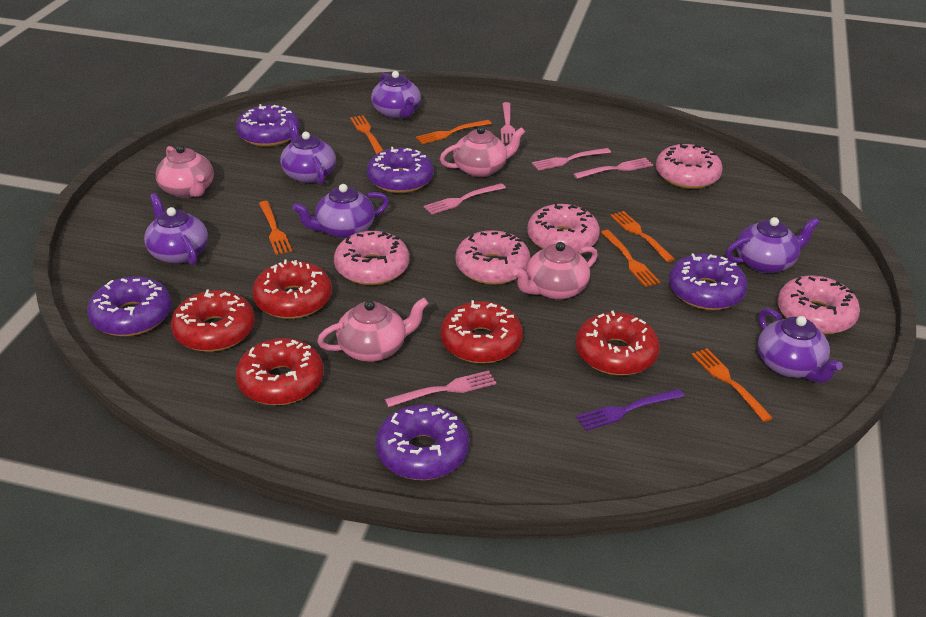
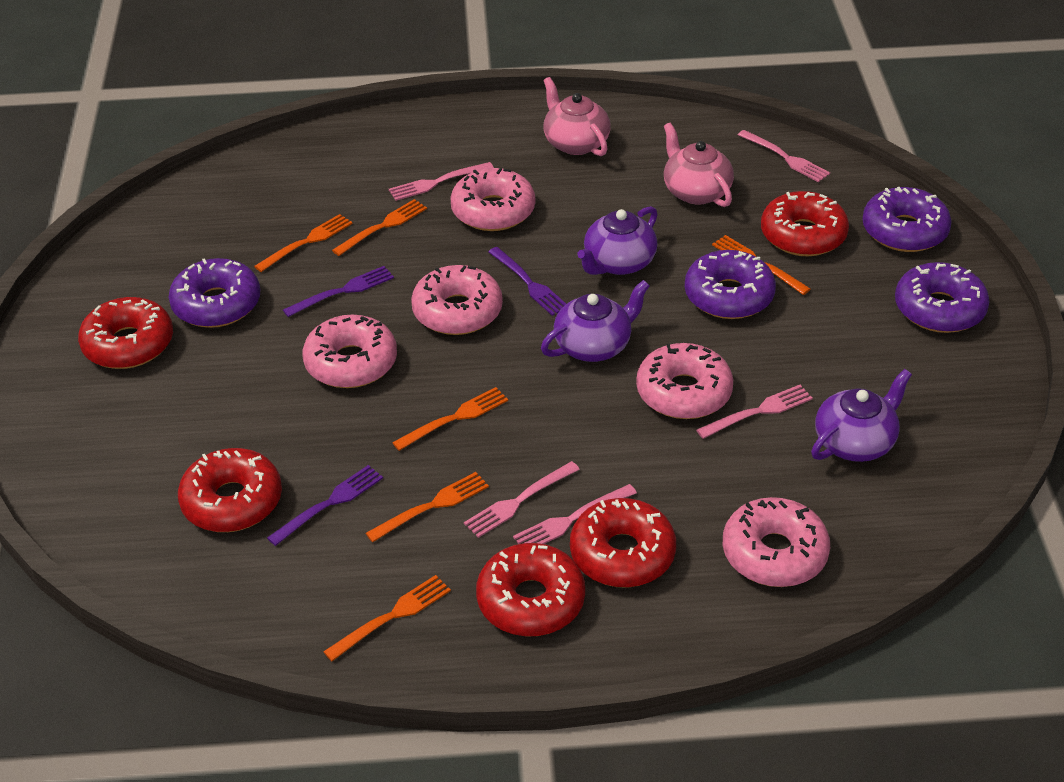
pink teapot: [156,145,214,198] [317,298,429,362] [440,126,525,177] [512,242,598,300] = 4 -> [543,77,611,156] [664,123,734,207] = 2
purple donut: [87,276,172,336] [236,104,300,147] [367,147,434,193] [376,404,469,480] [669,254,748,310] = 5 -> [169,258,260,328] [685,250,776,319] [862,187,952,252] [895,262,990,333] = 4
purple fork: [576,389,684,430] = 1 -> [267,465,383,546] [283,266,394,317] [488,247,566,316] = 3
purple teapot: [144,193,208,265] [280,120,336,184] [292,184,389,239] [371,71,421,119] [726,217,820,273] [757,308,843,383] = 6 -> [541,280,650,362] [577,206,658,275] [811,369,912,462] = 3

